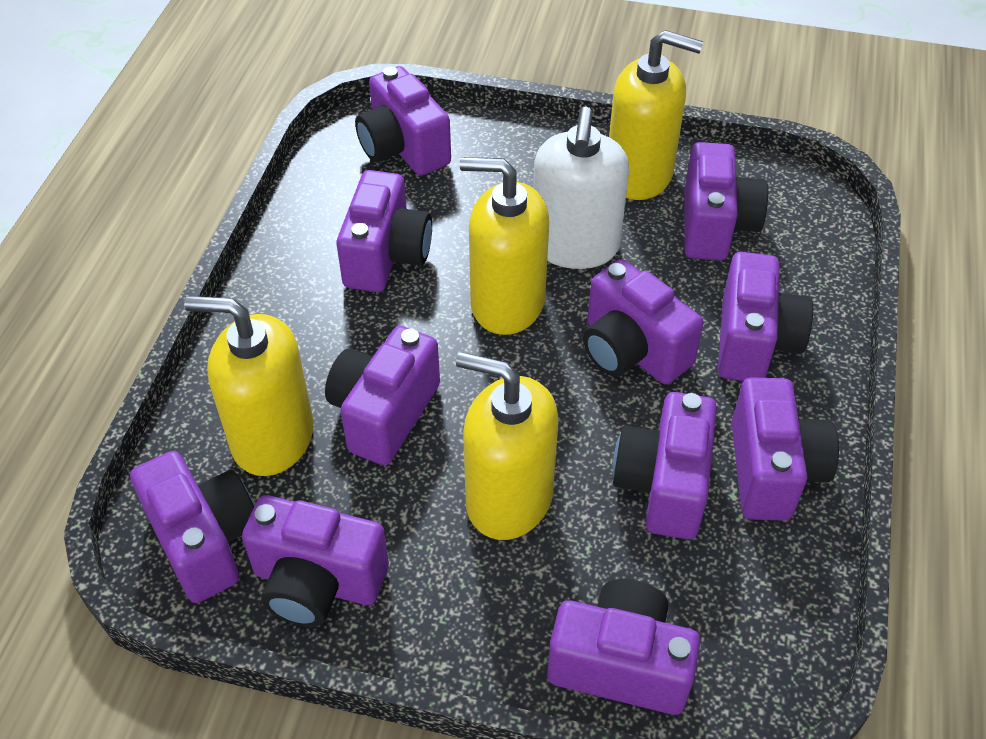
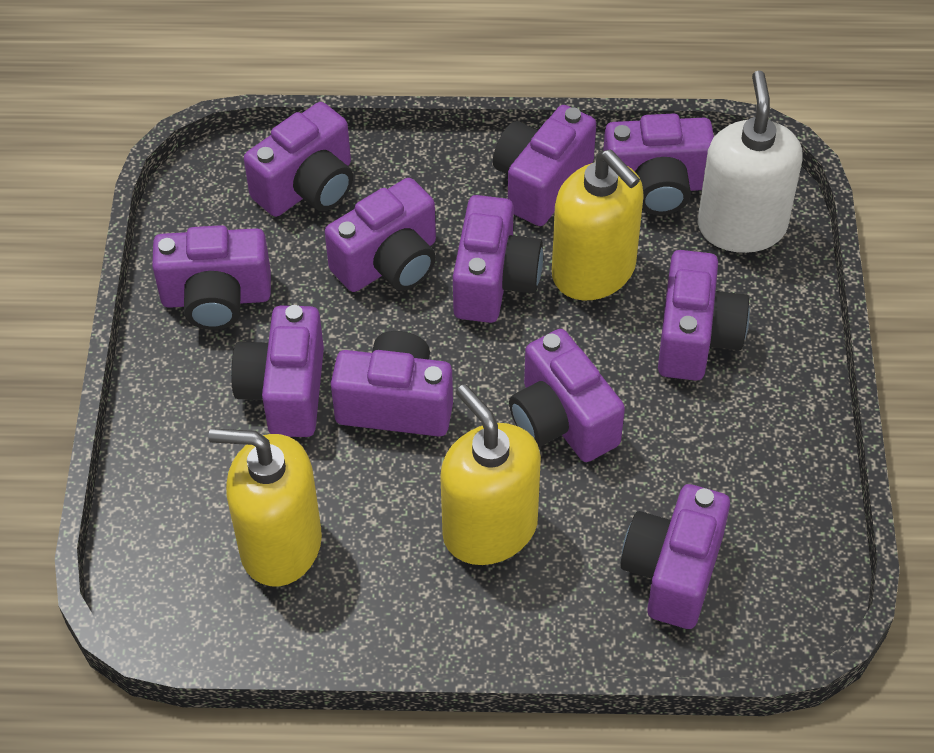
yellow soap dispenser: [184,296,314,476] [456,352,559,540] [460,157,549,335] [609,30,703,200] = 4 -> [208,428,322,587] [440,384,541,565] [552,150,644,300] = 3

